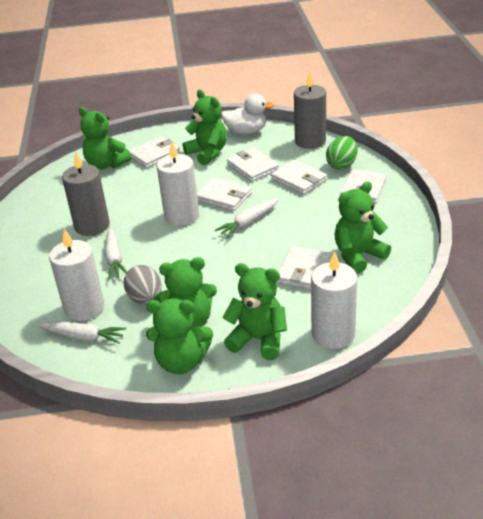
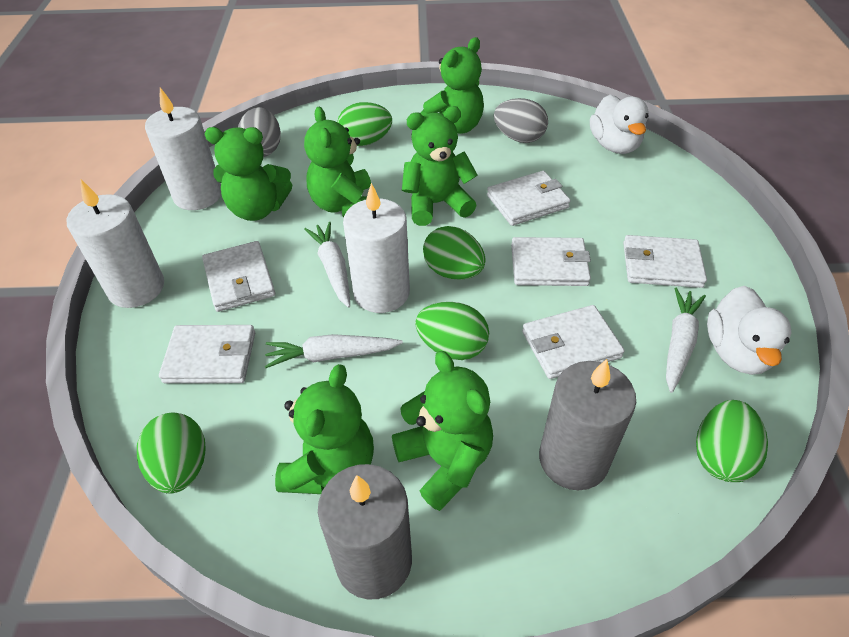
green egg: [326,136,357,170] = 1 -> [137,413,205,493] [337,102,392,146] [415,302,489,360] [423,226,486,280] [696,400,768,482] = 5
grey egg: [124,265,162,305] = 1 -> [238,107,281,157] [494,98,548,143] = 2
white duck: [221,94,274,135] = 1 -> [590,95,649,154] [707,286,791,375] = 2

